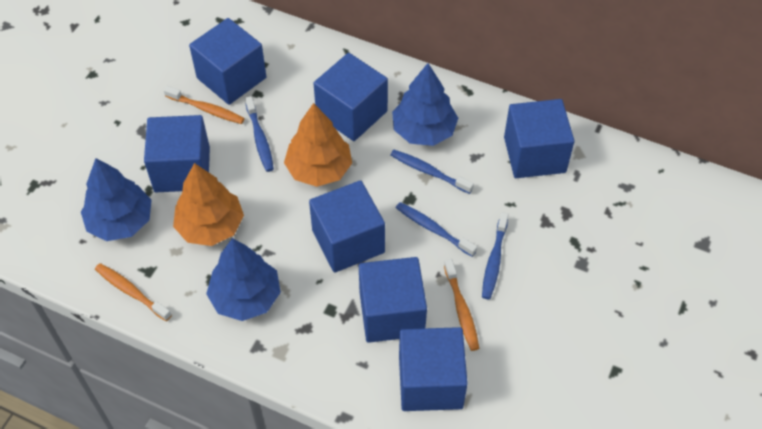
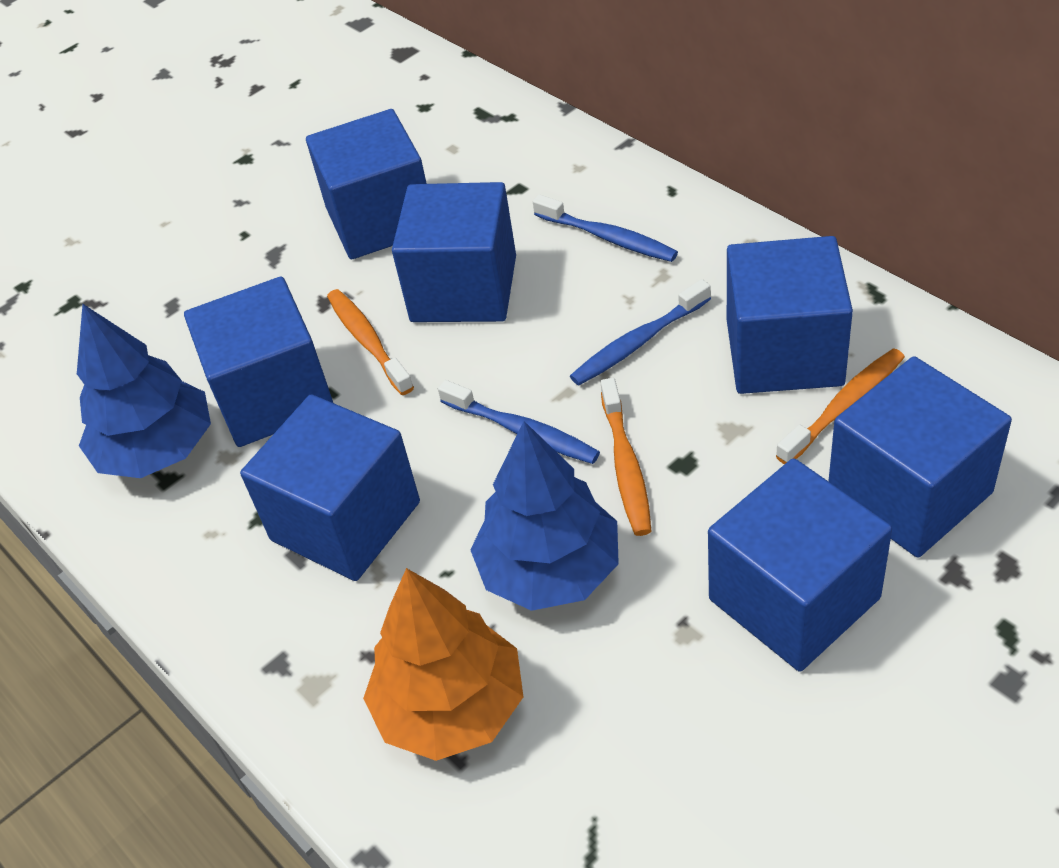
blue toothbrush: [245,96,274,172] [390,150,474,194] [396,202,477,257] [482,212,509,299] = 4 -> [438,380,600,464] [533,194,678,262] [570,279,711,385] = 3
blue tree: [81,158,151,241] [206,238,281,321] [392,63,458,146] = 3 -> [77,304,211,478] [470,421,619,611] = 2
orange tree: [173,163,244,246] [284,103,352,187] = 2 -> [363,568,523,761] = 1

